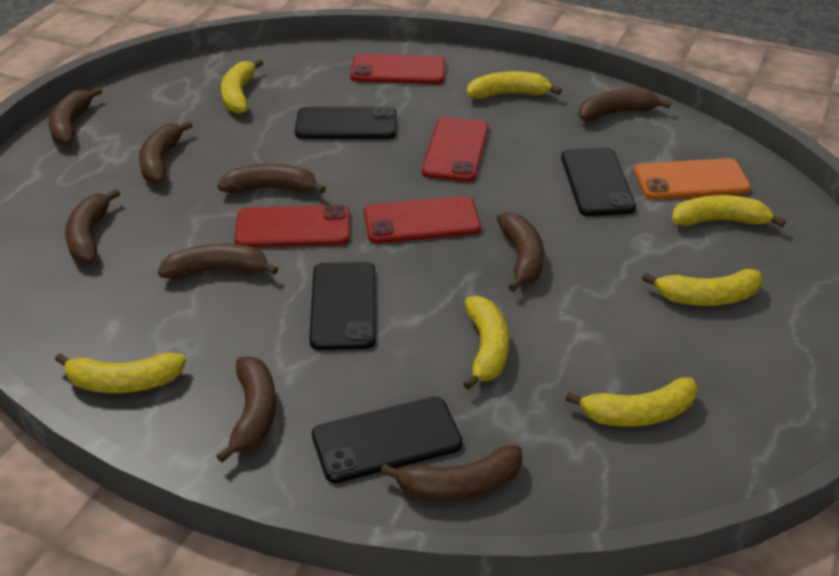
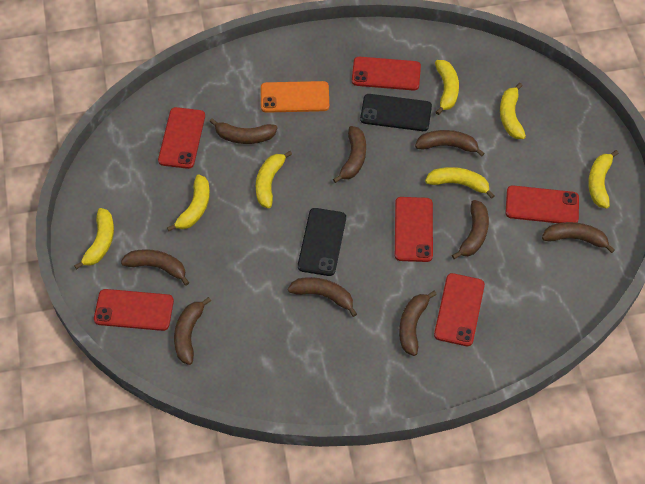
black phone: [295,106,397,139] [309,262,376,350] [312,397,463,483] [561,148,636,216] = 4 -> [298,208,346,276] [360,94,432,131] = 2
red phone: [234,205,350,248] [350,54,445,84] [364,196,481,244] [422,117,489,182] = 4 -> [94,289,174,331] [158,107,205,169] [352,57,421,91] [395,197,433,262] [434,273,485,346] [505,185,579,223] = 6

